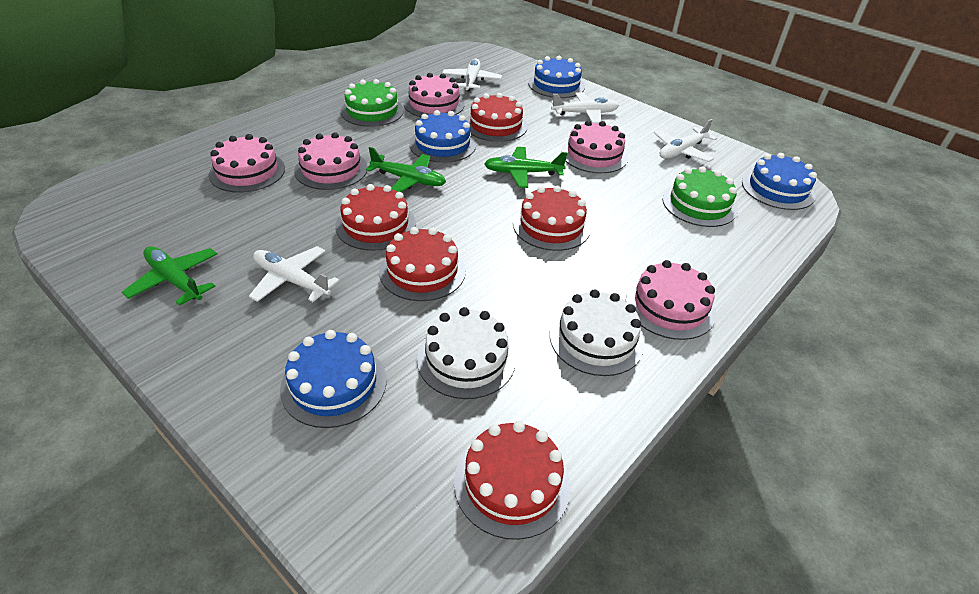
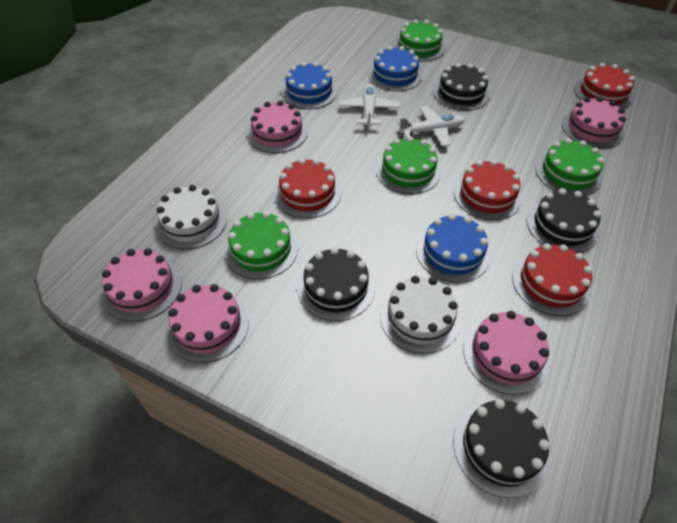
black cake: none = 0 -> [297,247,375,321] [433,63,490,111] [453,399,550,498] [527,188,601,253] = 4
blue cake: [280,330,386,428] [409,110,476,163] [528,56,585,98] [742,153,817,210] = 4 -> [281,62,337,109] [368,46,423,91] [416,214,491,283] = 3
green cake: [340,79,404,127] [663,166,737,227] = 2 -> [225,211,298,279] [376,136,441,194] [394,20,445,62] [535,138,604,196] = 4
green plane: [122,246,217,306] [366,147,446,192] [484,147,568,188] = 3 -> none = 0
red cake: [335,184,416,251] [379,227,466,301] [454,421,571,540] [466,93,528,142] [513,186,591,251] = 5 -> [274,158,341,218] [454,160,522,220] [512,243,593,316] [574,63,635,109] = 4
white plane: [249,246,340,302] [442,59,502,92] [551,92,619,123] [654,119,717,162] = 4 -> [339,84,400,127] [398,106,465,147] = 2

